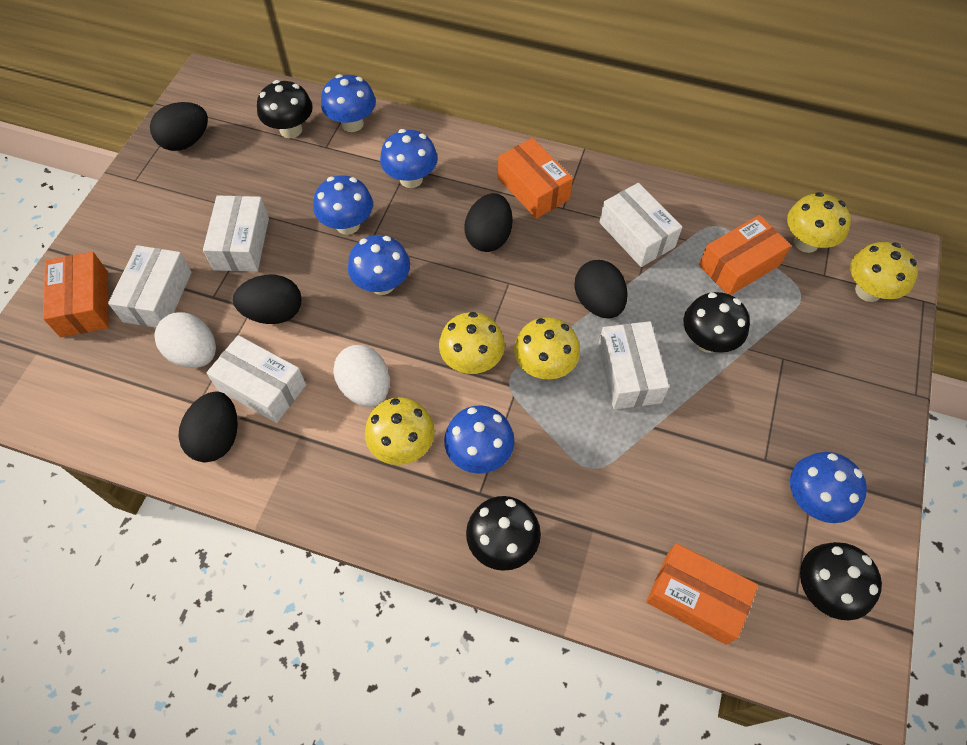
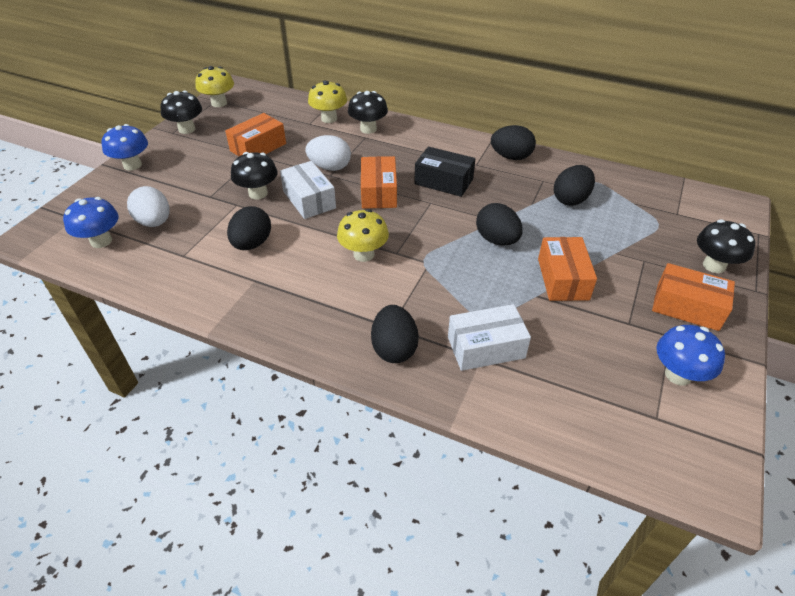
black box: none = 0 -> [414,147,475,197] = 1
blue mushroom: [313,175,373,235] [321,74,376,132] [348,235,410,295] [380,129,438,188] [444,405,515,474] [790,452,867,523] = 6 -> [63,197,118,248] [101,124,148,171] [656,325,725,385] = 3
white box: [108,245,192,328] [203,195,269,272] [206,335,306,423] [598,321,669,409] [599,183,682,267] = 5 -> [280,161,336,219] [448,304,531,371] = 2
yellow mushroom: [365,397,435,465] [439,312,505,374] [514,317,580,380] [787,192,851,253] [850,242,918,302] = 5 -> [195,66,234,107] [308,80,347,123] [337,209,389,262] = 3

